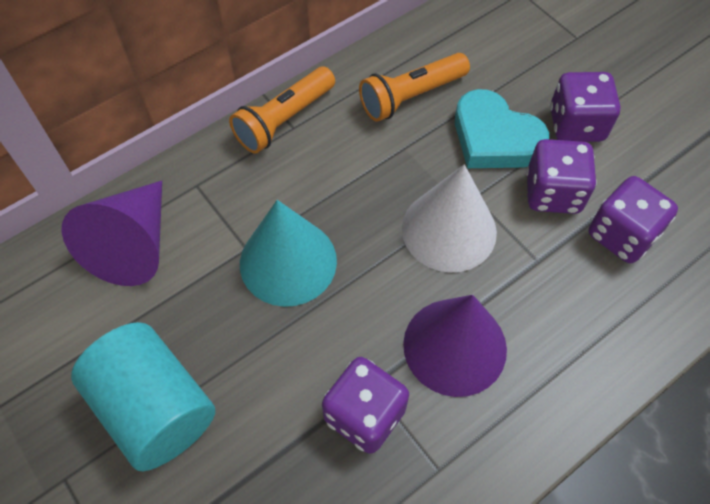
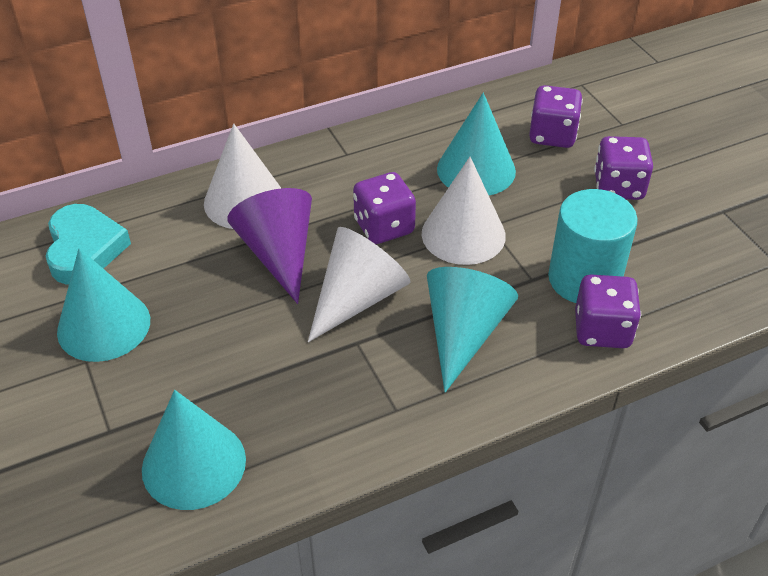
orange flashlight: [229,66,335,154] [359,53,470,122] = 2 -> none = 0
purple cone: [61,181,162,286] [403,295,507,397] = 2 -> [227,188,312,304] = 1
turquoise cone: [240,200,337,307] = 1 -> [57,248,150,362] [142,390,246,510] [427,267,518,393] [437,93,516,195] = 4
white cone: [402,164,497,273] = 1 -> [204,123,281,229] [308,227,411,342] [422,157,506,265] = 3

